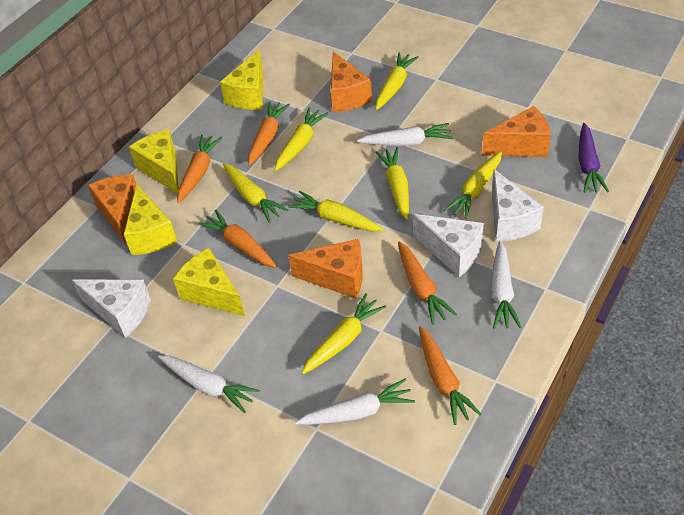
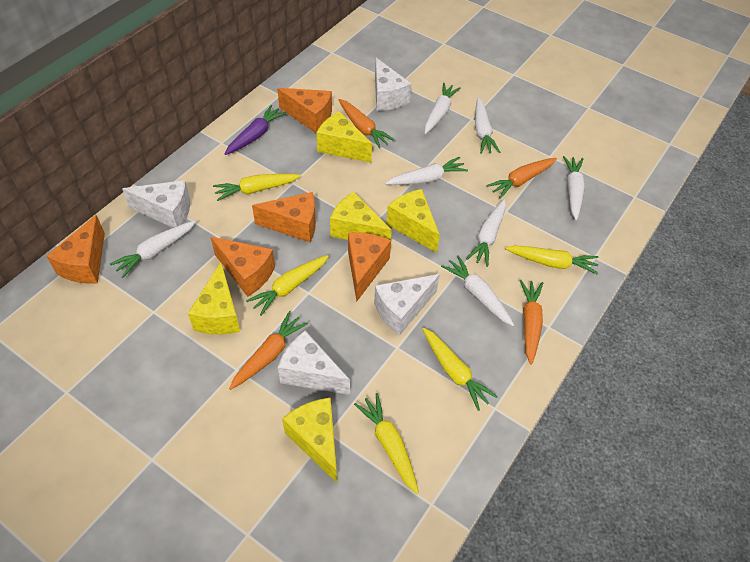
orange carrot: [177,134,222,203] [198,210,277,268] [248,101,290,166] [398,241,457,325] [419,326,481,425] = 5 -> [229,311,308,390] [339,99,395,149] [486,158,557,199] [520,280,543,365] = 4
orange cheese: [88,174,136,244] [288,239,363,298] [331,52,372,112] [482,106,551,157] = 4 -> [47,215,105,284] [211,237,275,297] [252,192,316,242] [277,88,332,133] [348,232,391,301] = 5
white carrot: [158,355,260,413] [295,378,415,425] [357,123,453,146] [491,241,522,329] = 4 -> [110,221,196,278] [385,157,468,185] [425,83,461,134] [441,255,514,326] [466,199,506,267] [475,98,500,154] [563,156,585,220] = 7
white cheese: [72,279,151,338] [413,214,484,277] [492,169,544,242] = 3 -> [122,180,190,228] [278,330,350,395] [374,274,440,335] [375,58,411,111] = 4
yellow carrot: [223,163,288,223] [275,108,329,171] [288,191,383,231] [302,294,386,374] [375,147,409,219] [376,52,418,110] [444,151,502,219] = 7 -> [213,174,301,201] [246,255,329,316] [354,393,419,494] [422,328,498,411] [505,245,599,274] = 5
yellow cheese: [124,184,177,255] [129,130,179,193] [173,248,245,316] [220,50,263,110] = 4 -> [188,263,240,334] [282,398,337,483] [317,111,372,163] [330,192,392,240] [386,189,440,253] = 5

